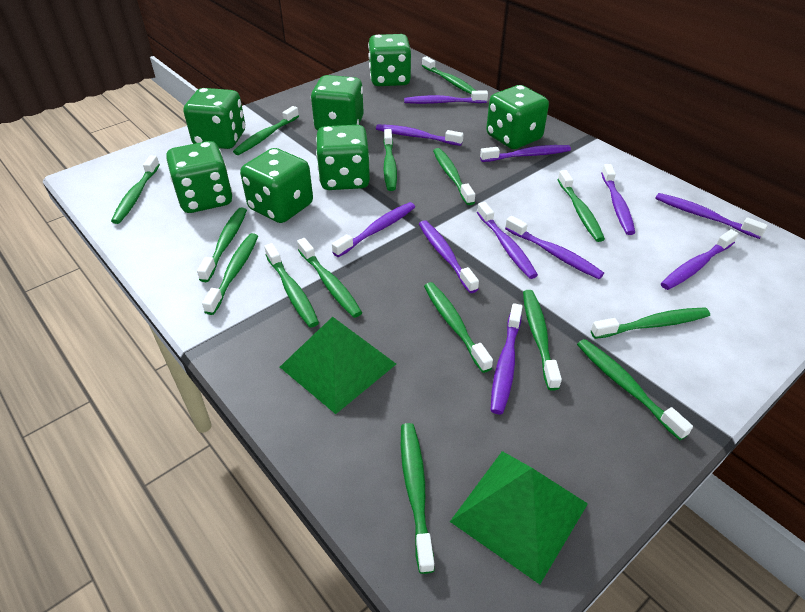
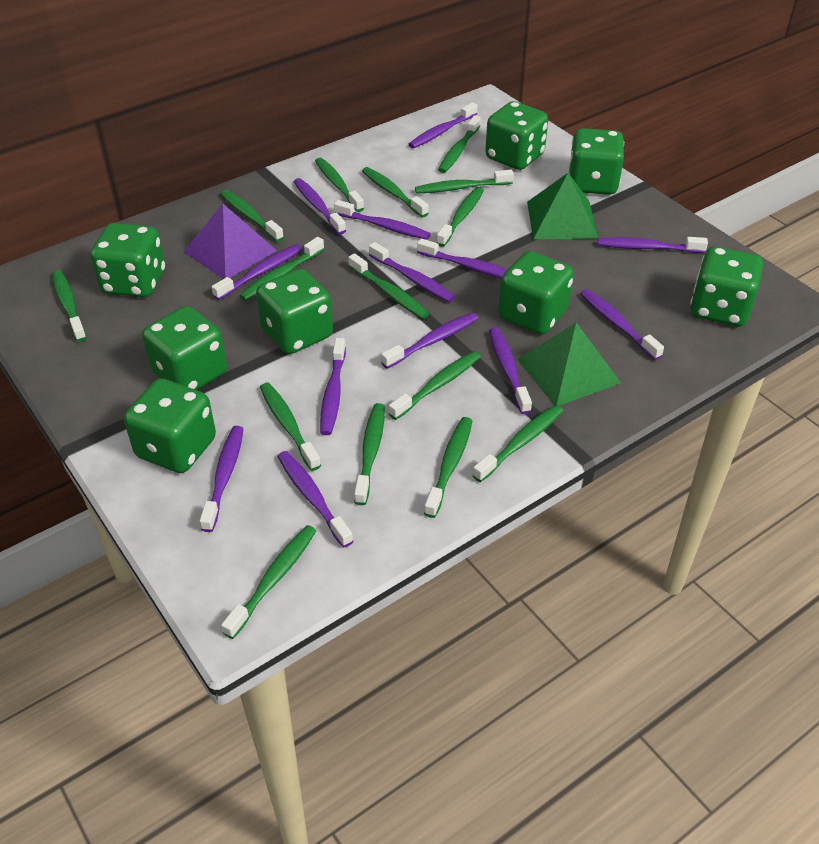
green dice: [166,141,233,213] [184,88,245,149] [240,148,313,223] [311,75,364,131] [316,125,370,190] [368,34,411,86] [486,85,549,149] = 7 -> [91,223,165,298] [124,378,216,473] [142,306,227,390] [256,269,333,354] [485,101,548,170] [498,251,574,334] [569,128,624,195] [690,246,763,326] = 8
purple pyramid: none = 0 -> [184,204,277,279] = 1
purple toothbrush: [332,202,415,257] [376,124,463,146] [404,91,488,104] [419,220,479,293] [477,202,538,279] [480,145,571,162] [491,303,523,414] [505,216,604,279] [601,164,635,235] [655,193,768,239] [661,229,739,290] = 11 -> [200,426,244,532] [212,244,302,300] [277,451,353,547] [294,178,346,235] [320,338,346,435] [334,200,431,240] [369,242,455,302] [381,312,478,369] [409,102,478,148] [417,239,507,279] [489,327,532,414] [580,289,664,360] [598,237,708,253] = 13

